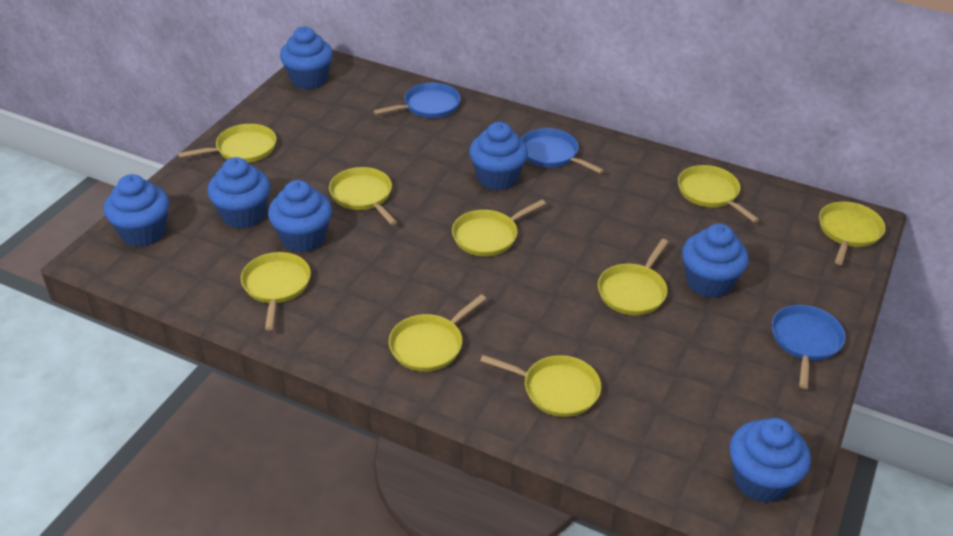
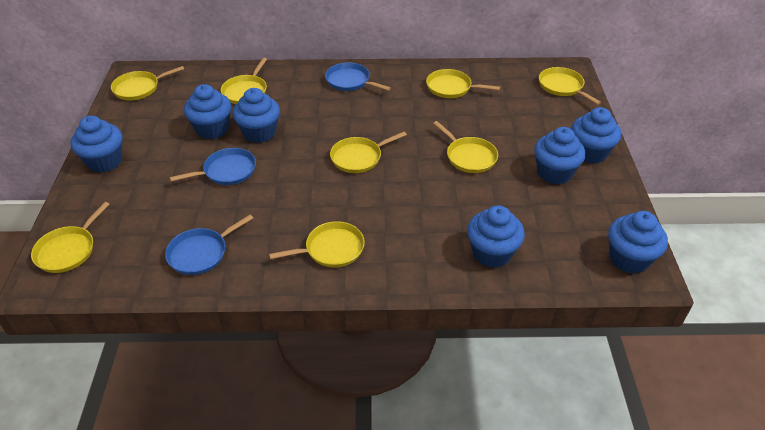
yellow pan: [178,124,276,163] [241,252,311,330] [329,167,397,225] [389,294,486,372] [452,199,546,256] [480,355,601,417] [598,239,668,315] [678,165,759,223] [819,202,886,265] = 9 -> [31,202,110,273] [111,66,184,100] [221,58,267,104] [269,221,365,268] [330,131,407,173] [426,69,500,98] [433,121,498,173] [539,67,601,105] = 8

